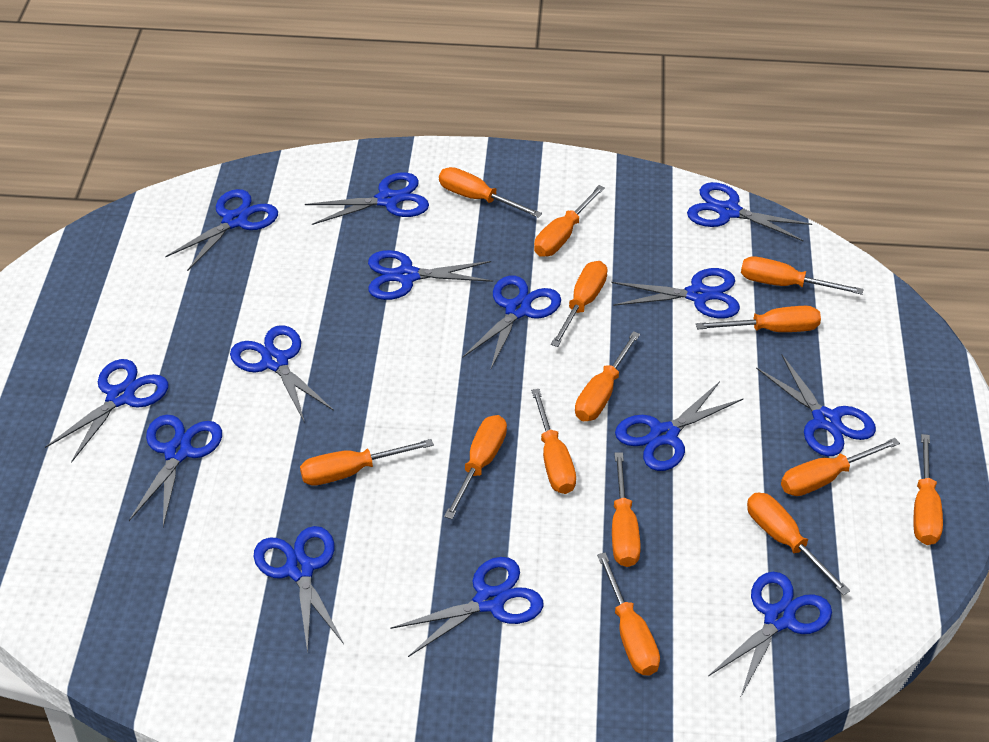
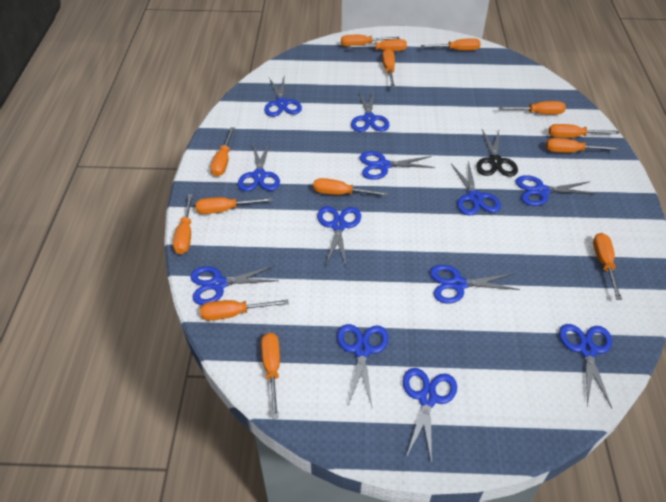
black scissors: none = 0 -> [476,130,518,177] = 1
blue scissors: [45,359,168,463] [129,415,222,527] [165,189,278,271] [230,325,334,423] [253,526,344,653] [305,172,429,225] [368,250,493,300] [390,557,544,657] [462,276,561,369] [611,268,740,318] [615,381,743,471] [687,182,812,242] [708,572,832,698] [756,355,876,456] = 14 -> [190,266,279,305] [238,142,280,191] [264,78,302,117] [317,206,361,268] [337,324,389,406] [351,91,390,132] [359,151,435,180] [403,368,457,464] [430,265,520,303] [451,161,501,216] [515,175,597,206] [559,324,612,408] = 12

